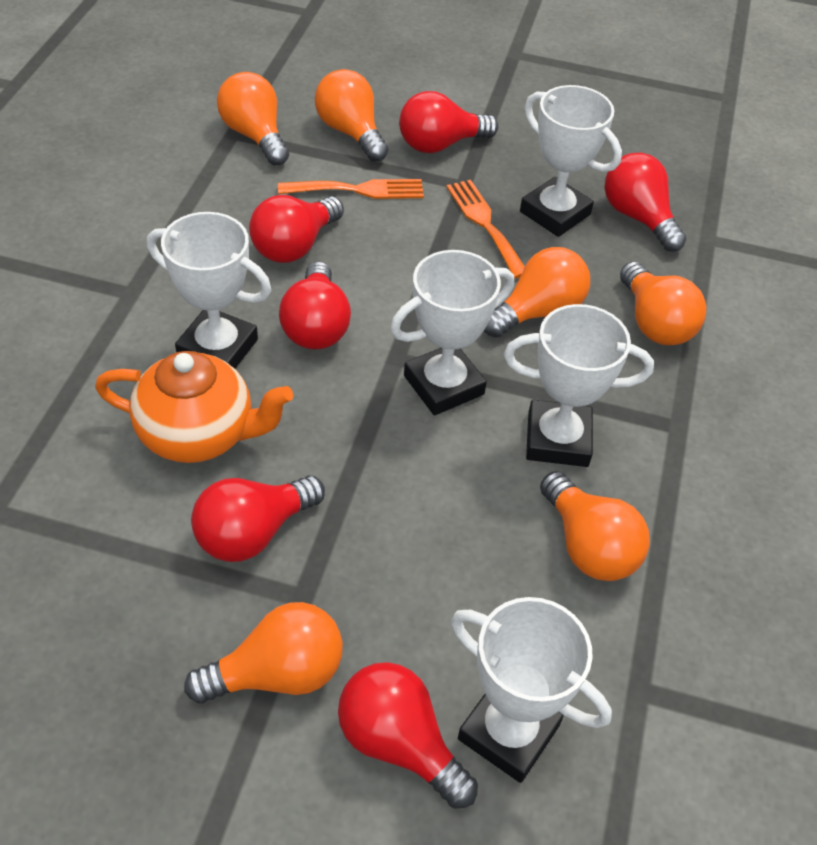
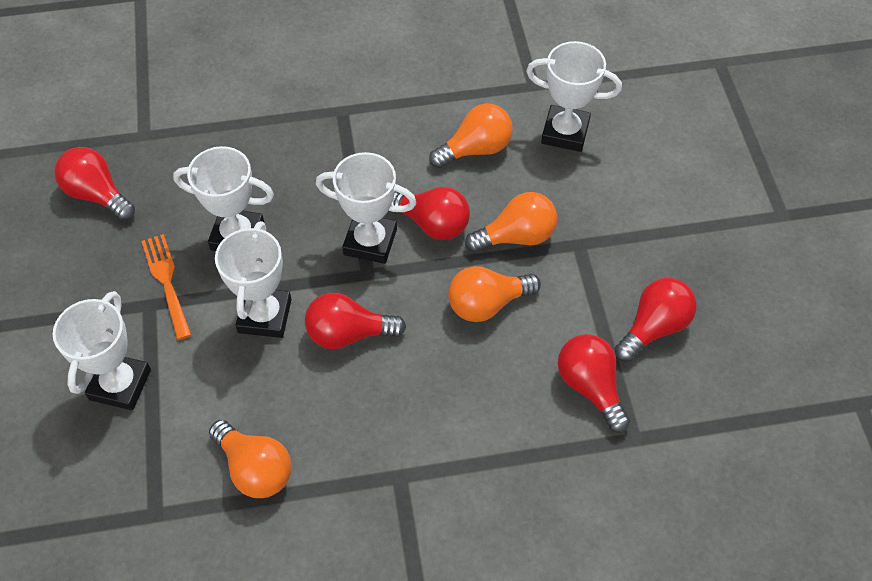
orange fork: [278,179,424,199] [446,180,525,278] = 2 -> [141,234,192,340] = 1
orange light bulb: [184,602,343,704] [217,72,289,165] [315,69,388,162] [484,247,590,338] [540,471,650,581] [620,262,706,346] = 6 -> [209,420,292,498] [429,103,513,168] [448,266,541,322] [465,192,557,252] = 4
orange teapot: [95,351,293,463] = 1 -> none = 0
red light bulb: [191,475,325,562] [249,195,344,263] [279,261,351,350] [338,662,478,809] [399,91,498,153] [604,152,686,252] = 6 -> [54,147,135,221] [305,293,406,349] [391,187,470,240] [558,334,630,433] [615,278,697,362] = 5

